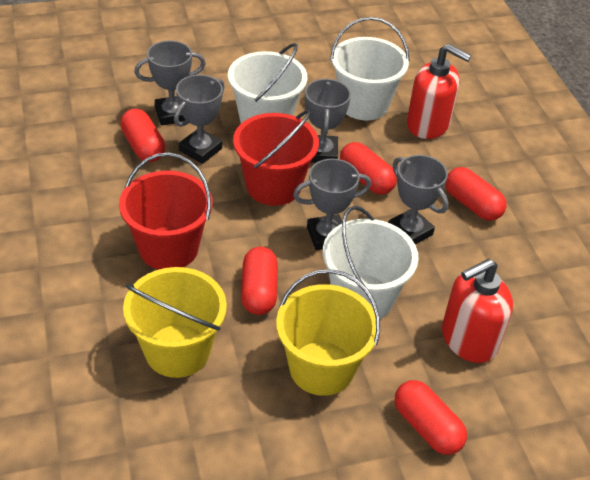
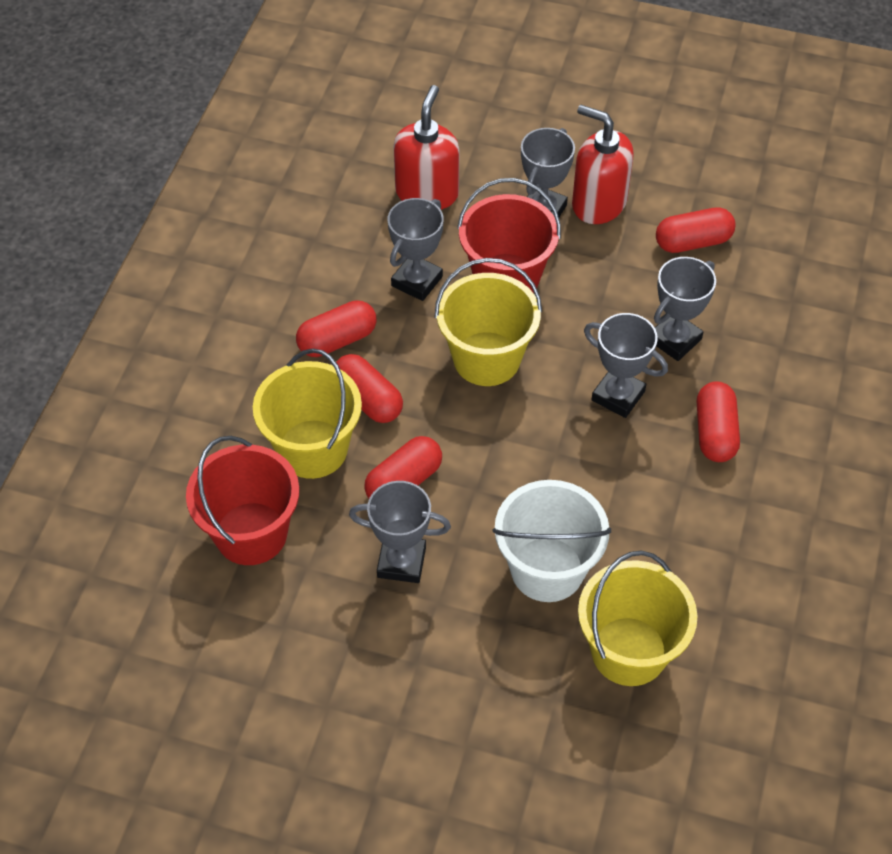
white bucket: [228,43,307,123] [323,206,419,319] [330,17,410,121] = 3 -> [492,480,611,602] = 1
yellow bucket: [123,267,227,378] [276,269,380,396] = 2 -> [253,348,362,479] [435,258,542,386] [578,551,697,686] = 3

